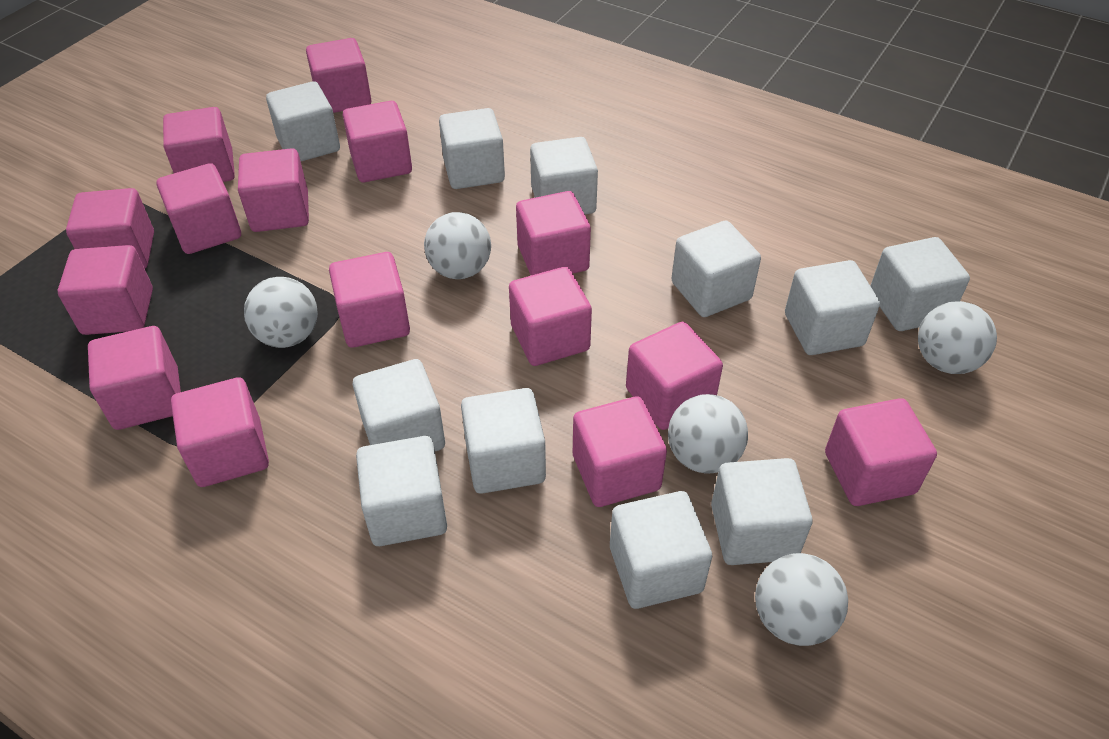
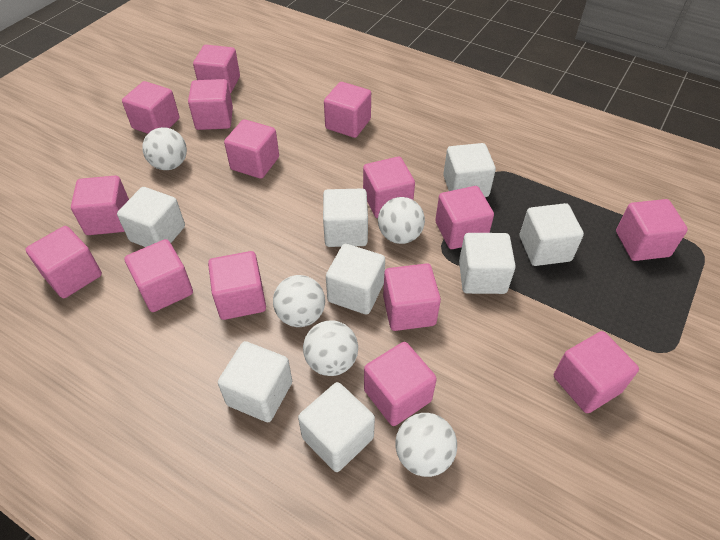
white cube: [266,81,340,161] [353,359,445,451] [356,436,447,546] [439,108,505,189] [461,388,546,494] [530,137,598,214] [610,491,712,609] [671,221,761,317] [711,458,813,565] [785,260,880,355] [870,237,970,331] = 11 -> [117,187,185,247] [218,341,292,422] [298,382,375,472] [323,189,368,247] [326,244,385,314] [443,143,496,197] [459,233,516,294] [520,203,584,266] = 8

